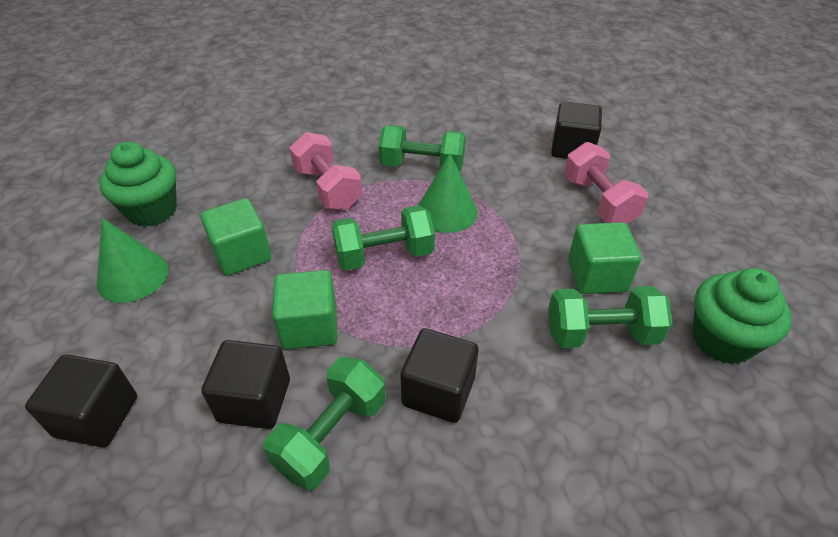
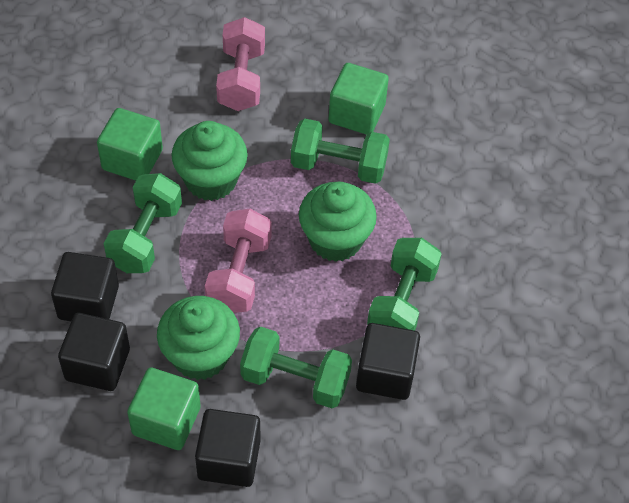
green cone: [97,218,168,303] [418,153,478,233] = 2 -> none = 0
green cupcake: [99,142,177,227] [692,268,792,364] = 2 -> [157,296,240,380] [171,121,248,201] [299,182,377,262] = 3

